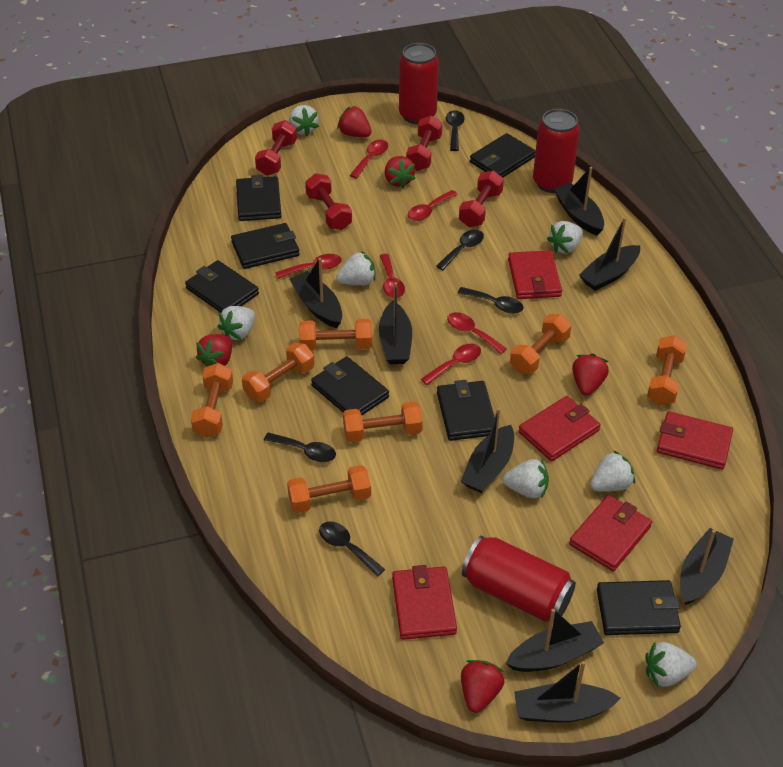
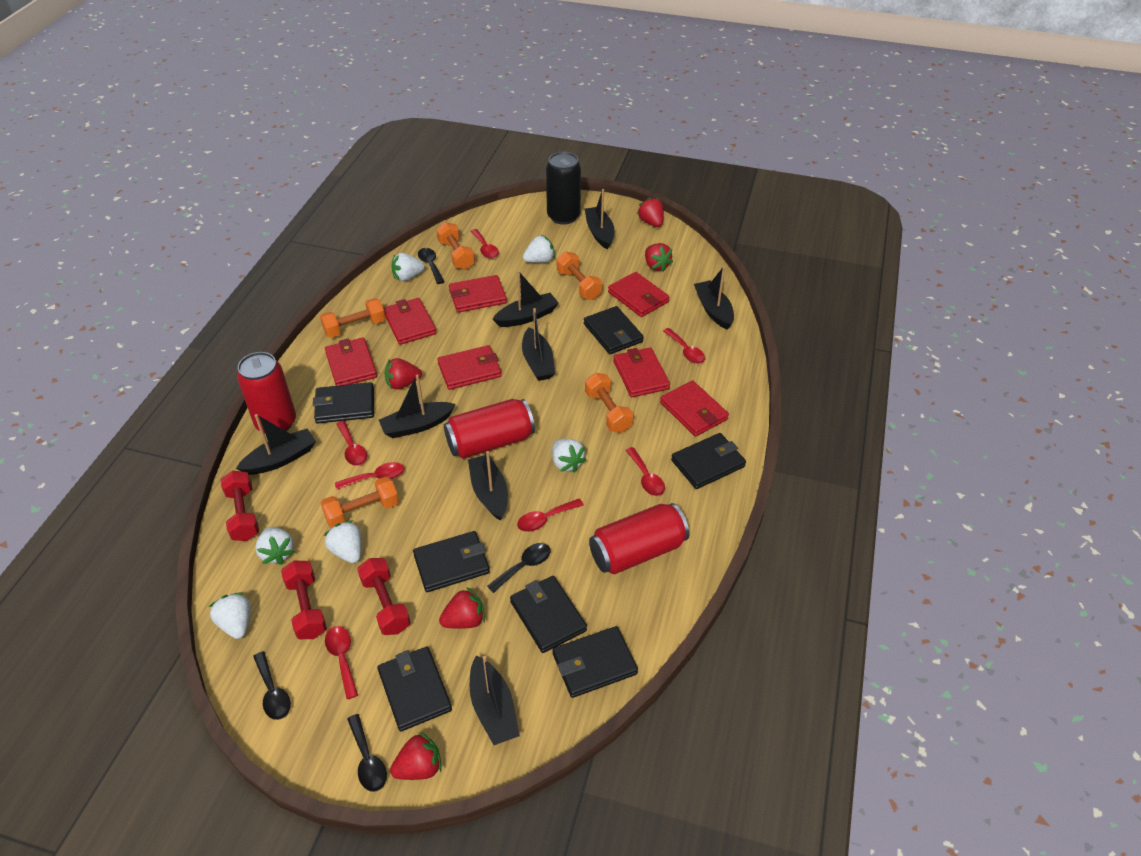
black can: none = 0 -> [546,152,581,225] = 1
black spoon: [264,433,336,462] [319,521,385,577] [436,230,484,270] [446,110,465,151] [458,287,524,314] = 5 -> [253,651,291,720] [347,714,387,792] [418,248,445,284] [487,543,551,593] = 4
orange dumbbell: [191,363,233,437] [242,342,314,402] [287,465,371,513] [299,319,372,351] [343,401,423,442] [510,314,571,374] [647,335,687,405] = 7 -> [320,298,386,338] [321,477,399,528] [437,222,475,270] [557,252,602,300] [585,373,633,433] = 5
red dumbbell: [255,120,297,176] [305,173,352,230] [406,115,442,171] [459,170,504,227] = 4 -> [220,471,259,541] [281,561,327,639] [357,558,411,635] = 3
red spoon: [275,254,342,278] [350,140,388,179] [380,254,405,298] [408,190,458,221] [421,344,481,385] [447,312,507,354] = 6 -> [325,626,358,699] [335,462,404,490] [336,421,367,466] [470,229,499,259] [517,499,584,532] [625,447,665,496] [663,328,705,364] = 7
red wallet: [392,565,457,640] [508,250,562,299] [518,396,600,461] [569,495,652,571] [657,411,733,470] = 5 -> [325,337,377,386] [383,298,437,345] [437,345,502,390] [449,275,507,313] [608,272,669,317] [613,347,670,397] [660,381,729,436] = 7
white strawberry: [217,306,255,340] [289,105,319,136] [336,251,376,285] [503,459,549,498] [547,221,583,254] [590,450,635,492] [645,642,697,687] = 7 -> [209,592,250,639] [255,527,295,565] [324,521,361,563] [391,253,425,281] [523,235,555,263] [552,439,586,473] = 6

